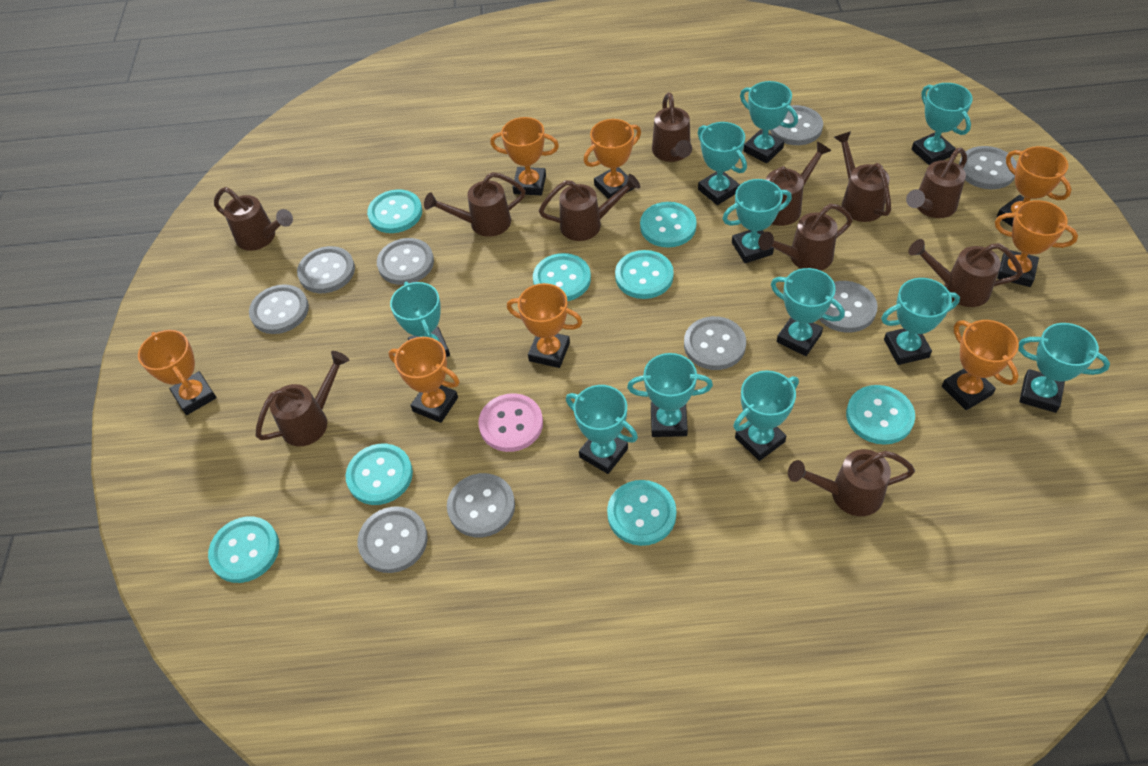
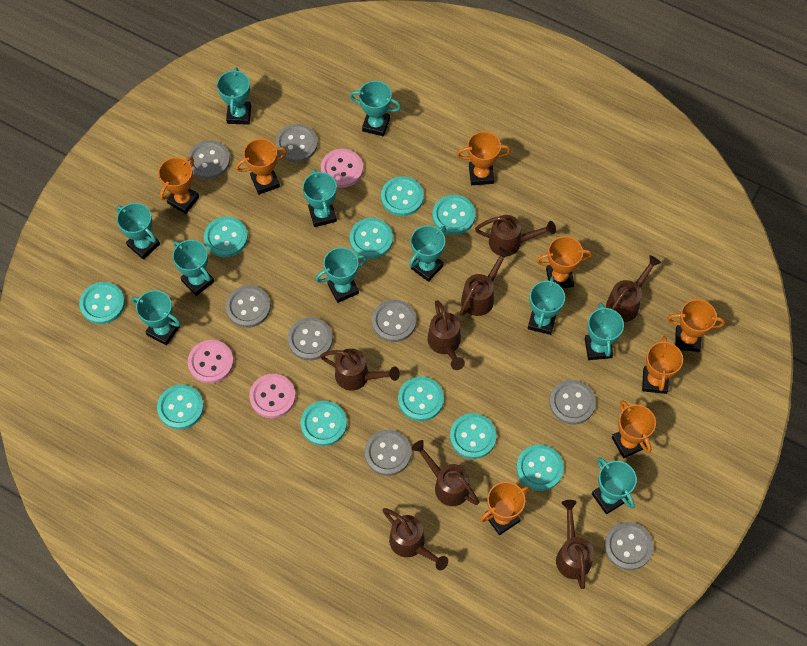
brown watering can: [214,187,293,251] [256,351,350,446] [424,172,526,237] [539,174,640,241] [652,92,692,162] [758,204,853,271] [766,141,831,226] [788,449,915,516] [834,131,891,222] [906,148,967,218] [908,239,1023,307] = 11 -> [320,348,400,391] [382,508,448,570] [411,440,479,506] [428,300,465,370] [460,247,511,316] [475,215,556,256] [556,500,594,589] [606,255,661,322] = 8
grey button: [249,284,309,334] [297,246,355,293] [358,506,428,573] [377,238,434,285] [447,473,515,537] [684,316,746,370] [770,105,823,145] [819,281,878,333] [959,146,1017,189] = 9 -> [187,140,230,179] [226,285,271,328] [275,124,318,162] [288,317,333,360] [365,430,411,476] [372,299,416,342] [549,380,596,425] [604,522,653,570] = 8
pink button: [478,393,543,452] = 1 -> [188,340,234,383] [249,374,296,418] [321,149,363,188] = 3
turquoise button: [208,516,279,583] [346,444,413,505] [367,189,422,233] [533,253,591,301] [607,480,676,546] [615,250,674,299] [640,202,697,248] [846,385,915,445] = 8 -> [79,282,125,324] [157,385,204,429] [204,217,248,257] [301,401,347,446] [349,218,393,259] [381,176,424,216] [398,376,444,421] [432,195,476,235] [450,413,496,459] [516,444,564,491] = 10

